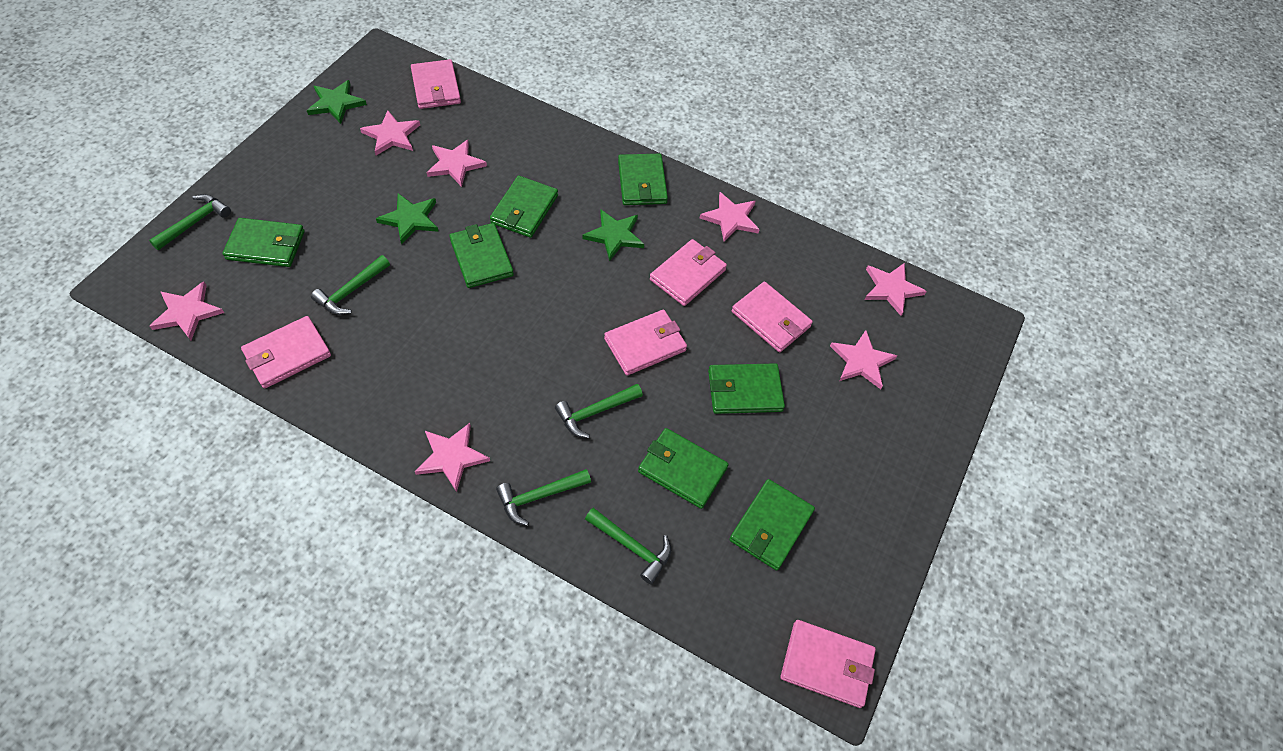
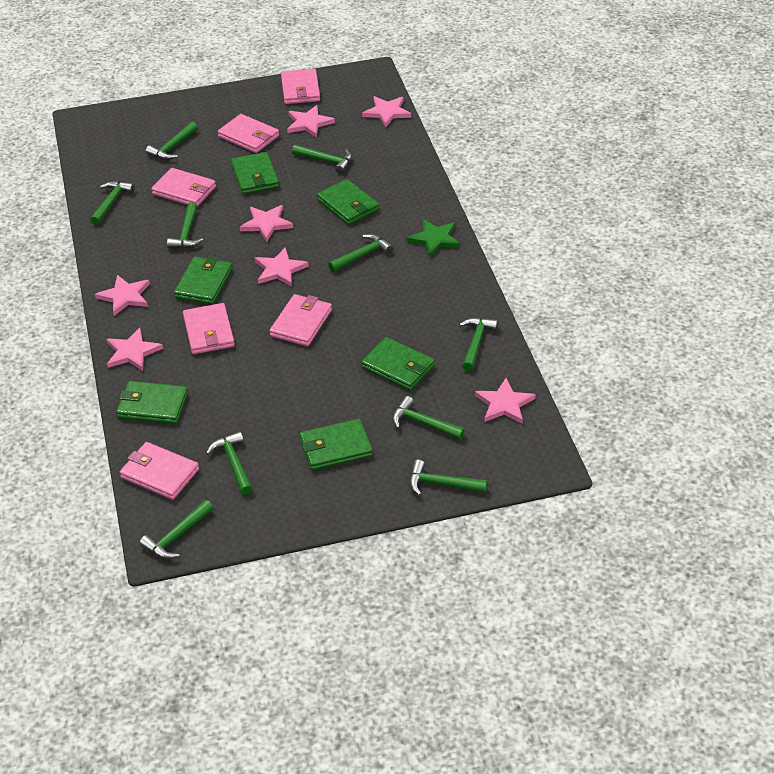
green hammer: [149,194,231,250] [311,255,390,315] [496,469,591,526] [555,384,643,438] [585,508,671,584] = 5 -> [90,181,135,225] [139,500,213,559] [146,122,198,160] [167,202,203,249] [206,431,253,495] [292,145,352,174] [328,234,393,272] [392,396,465,440] [409,460,487,496] [459,317,498,371] = 10
green star: [307,80,367,124] [376,193,439,245] [583,209,644,261] = 3 -> [407,219,460,257] = 1
green wallet: [222,218,305,267] [449,223,514,288] [490,176,558,238] [618,154,668,205] [638,428,729,509] [708,363,785,414] [729,479,815,571] = 7 -> [116,381,188,424] [174,256,232,304] [231,152,279,194] [300,419,373,470] [317,179,379,225] [361,337,435,391] = 6

